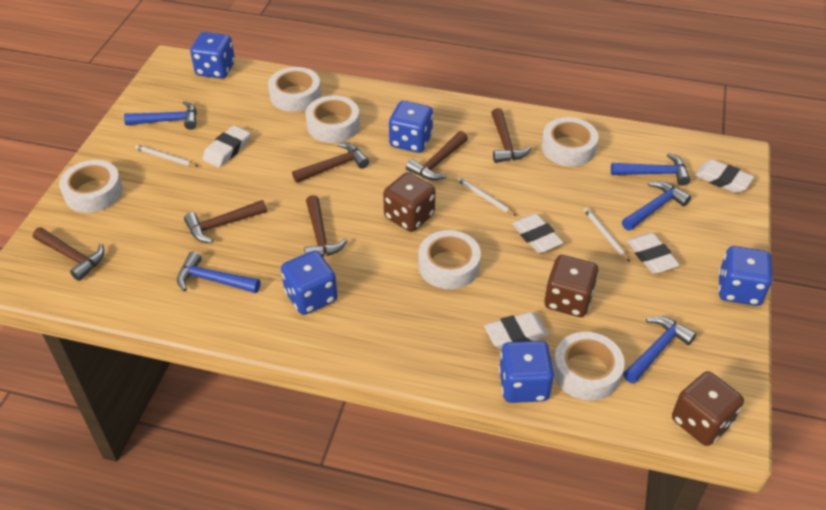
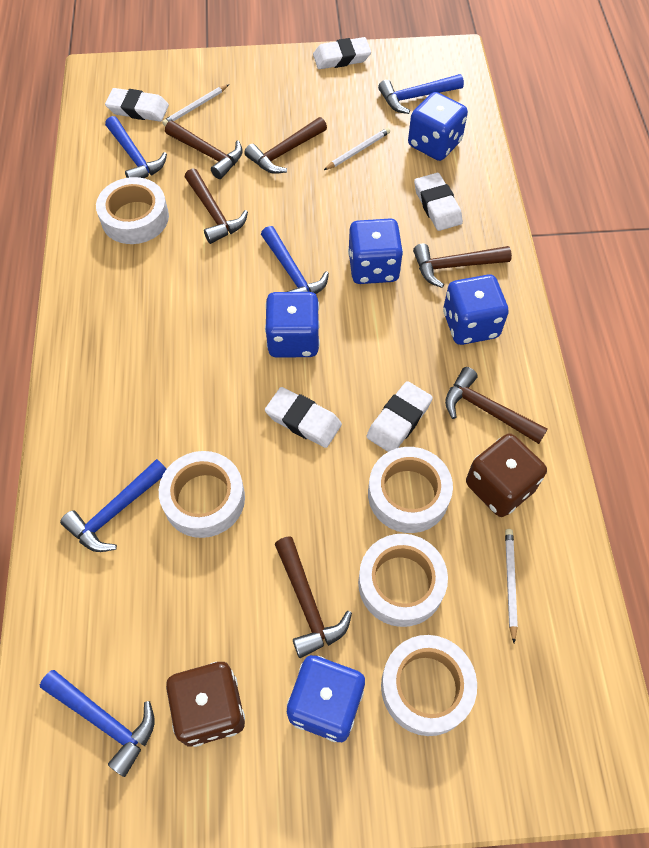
brown dice: [383,172,435,232] [545,255,599,317] [672,371,744,446] = 3 -> [166,662,245,747] [466,434,547,517] = 2
white tape: [59,160,123,213] [268,67,321,112] [306,95,360,143] [418,230,481,289] [542,117,599,166] [553,332,625,401] = 6 -> [96,177,169,244] [159,451,245,538] [358,534,448,627] [368,447,453,533] [381,635,477,736] = 5

